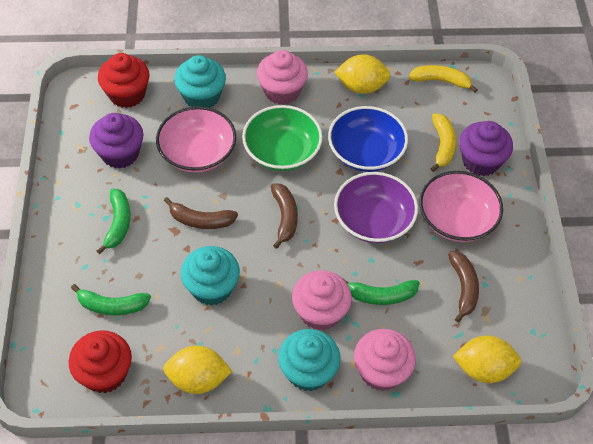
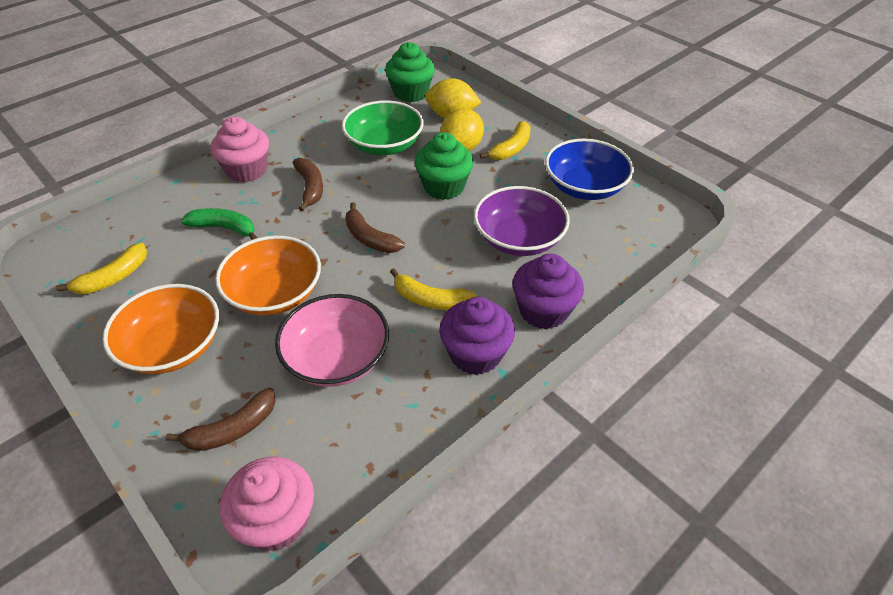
green banana: [71,284,151,315] [97,189,131,254] [345,280,420,305] = 3 -> [181,208,258,240] = 1
green cupcake: none = 0 -> [385,42,435,102] [415,132,473,200] = 2
orange bowl: none = 0 -> [102,284,219,374] [215,236,321,316] = 2
pink bowl: [156,106,236,173] [419,171,503,242] = 2 -> [275,294,389,387] = 1
pink cupcake: [257,50,308,105] [292,270,352,330] [354,329,416,391] = 3 -> [211,116,269,183] [220,457,314,551] = 2
red cupcake: [69,330,132,393] [98,53,150,108] = 2 -> none = 0
turquoise cupcake: [174,55,226,108] [181,246,240,306] [278,329,340,391] = 3 -> none = 0
yellow banana: [409,65,478,93] [431,113,456,172] = 2 -> [56,242,147,294] [390,268,477,310] [480,121,531,160] = 3
yellow lemon: [163,346,232,394] [334,54,390,94] [453,335,521,383] = 3 -> [425,78,481,118] [440,109,484,151] = 2

